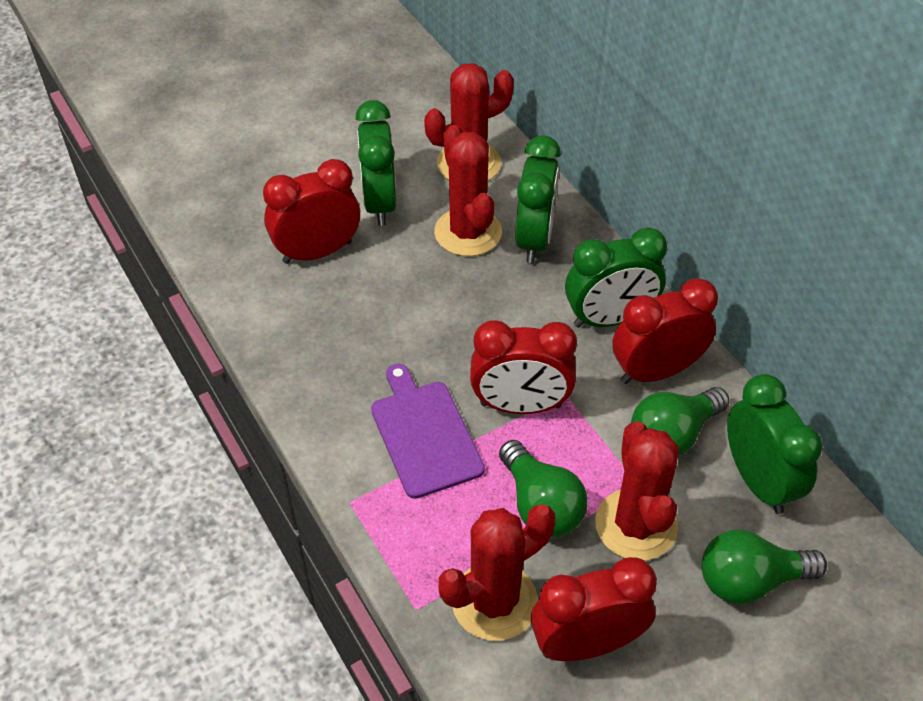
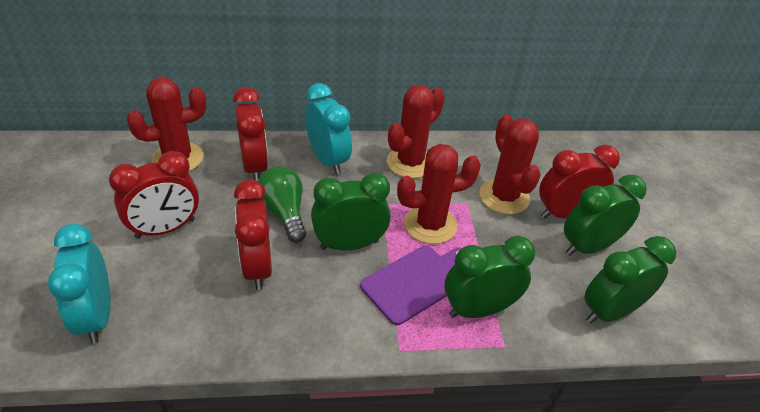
green light bulb: [499,440,588,537] [631,387,730,457] [702,530,827,604] = 3 -> [258,166,306,243] = 1
turquoise clock: none = 0 -> [48,224,111,344] [305,83,352,175] = 2

